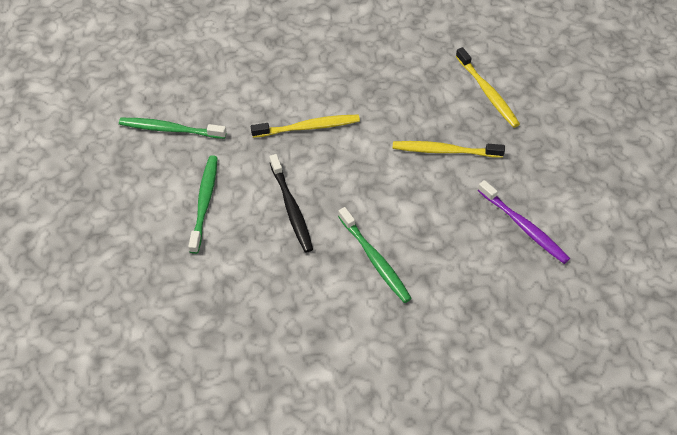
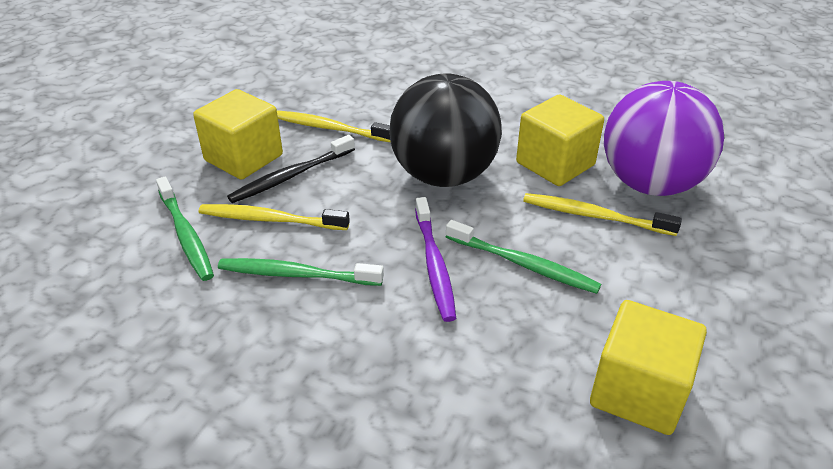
black ball: none = 0 -> [389,73,502,187] = 1
purple ball: none = 0 -> [604,81,724,196] = 1
yellow cube: none = 0 -> [193,89,283,180] [516,94,604,186] [590,300,707,435] = 3

